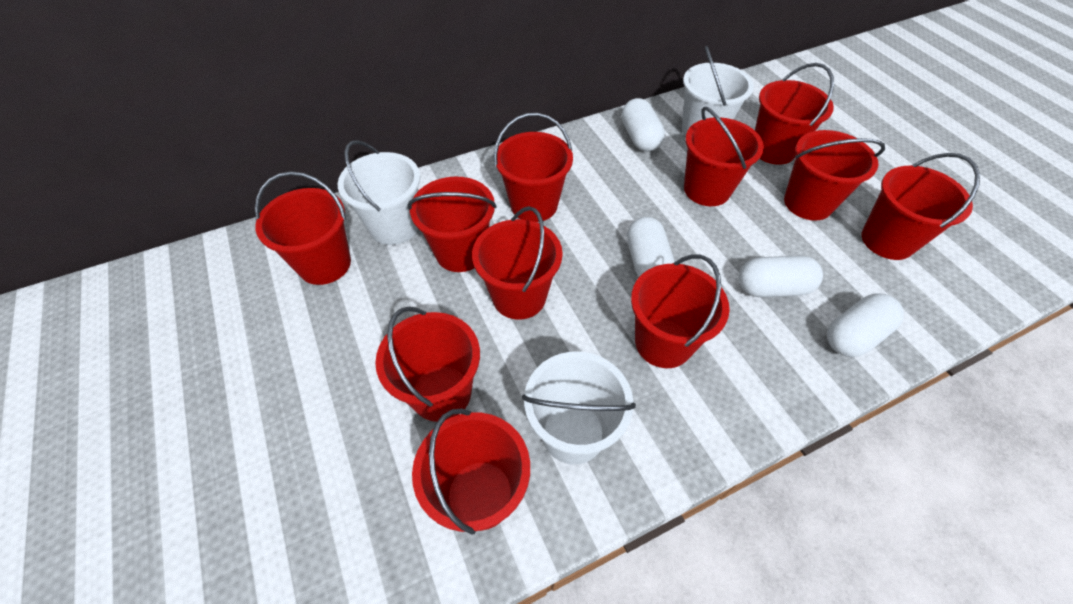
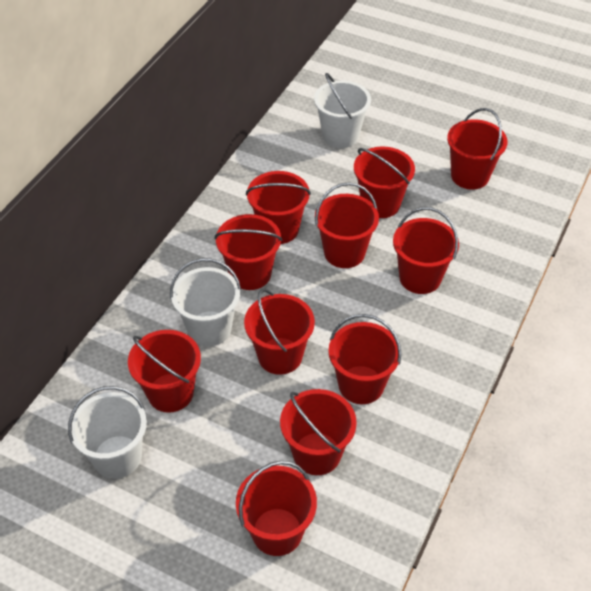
white capsule: [621,98,665,152] [627,217,675,277] [739,256,823,297] [827,294,904,357] = 4 -> none = 0

